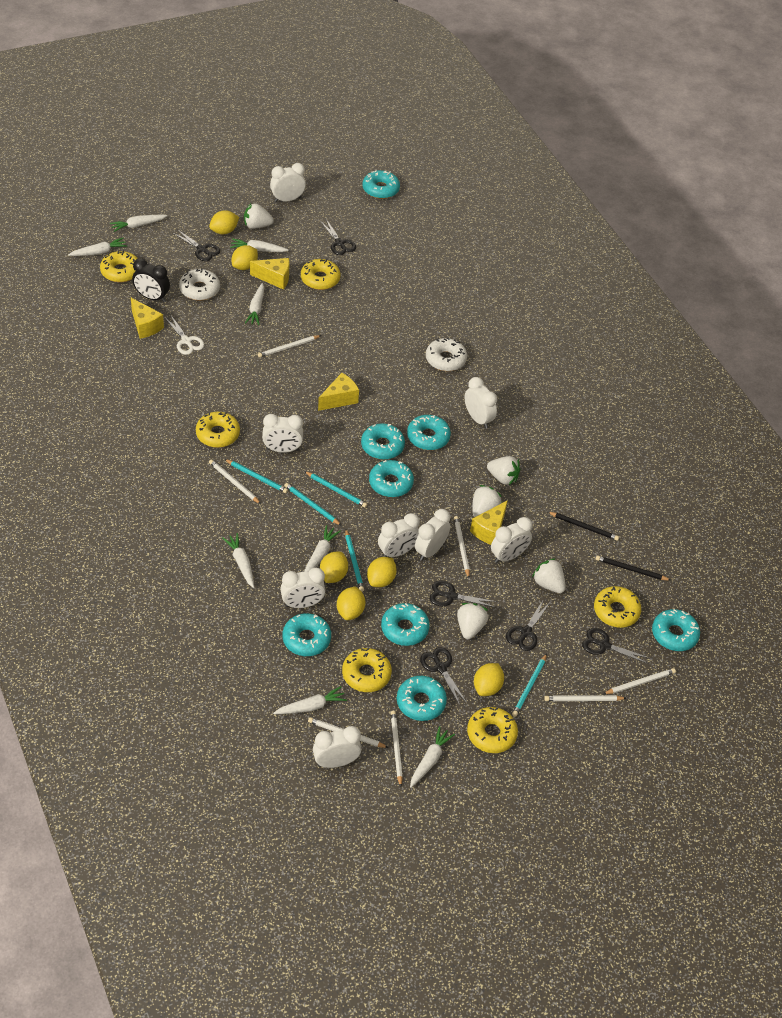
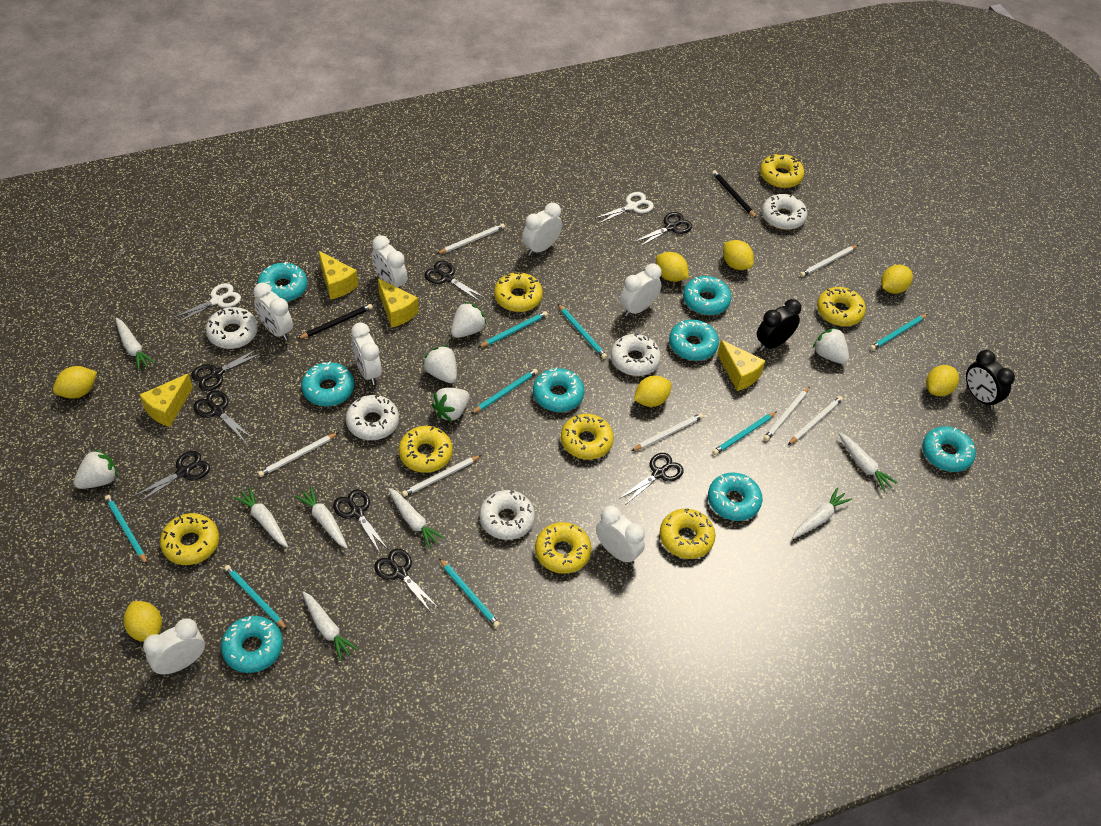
black clock: [132,258,170,302] = 1 -> [757,299,801,351] [966,350,1015,410] = 2
black scissors: [173,229,220,261] [320,219,356,255] [420,647,467,705] [429,580,497,608] [506,599,550,651] [582,628,649,664] = 6 -> [133,451,210,503] [191,348,262,391] [193,390,252,443] [333,489,388,553] [374,549,439,611] [424,261,485,302] [619,453,684,505] [634,212,692,247] = 8
turquoise pencil: [225,459,288,493] [284,483,342,526] [304,471,367,508] [345,530,364,592] [512,654,547,717] = 5 -> [105,495,147,564] [224,565,287,630] [439,558,500,628] [471,369,538,414] [478,311,548,348] [558,304,607,359] [712,412,776,455] [870,314,927,350] = 8
white carrot: [68,238,127,256] [110,215,168,232] [223,533,254,588] [230,238,289,252] [245,283,264,325] [273,686,347,714] [304,525,341,572] [410,726,455,788] = 8 -> [115,318,156,371] [233,487,288,547] [294,486,348,549] [302,591,358,661] [388,488,445,549] [792,487,852,539] [838,432,898,492] = 7
white clock: [262,414,303,453] [270,163,306,202] [280,568,326,608] [313,726,361,768] [378,513,420,557] [415,509,450,561] [464,377,497,429] [491,517,532,563] = 8 -> [143,618,205,675] [253,282,293,341] [351,322,382,385] [372,235,407,289] [522,203,562,256] [596,506,645,565] [620,264,662,317] = 7
white donut: [179,268,220,301] [426,337,467,371] = 2 -> [206,307,258,349] [346,395,399,440] [480,490,535,540] [611,333,661,376] [762,194,807,230] = 5
white scissors: [165,314,204,355] = 1 -> [171,283,241,324] [594,192,654,224] = 2
yellow donut: [100,250,138,282] [196,412,240,448] [301,259,340,290] [342,648,392,692] [467,707,518,753] [594,586,641,628] = 6 -> [160,513,219,565] [399,426,453,473] [494,271,543,312] [535,522,592,574] [561,414,614,460] [660,509,716,559] [760,153,804,188] [817,287,866,326] = 8
yellow lemon: [209,210,239,234] [232,245,258,270] [320,552,348,583] [337,586,365,620] [367,557,397,587] [474,663,504,696] = 6 -> [53,366,97,399] [123,601,162,642] [634,376,672,407] [656,252,689,282] [723,240,754,270] [881,265,913,294] [926,365,959,396] = 7

